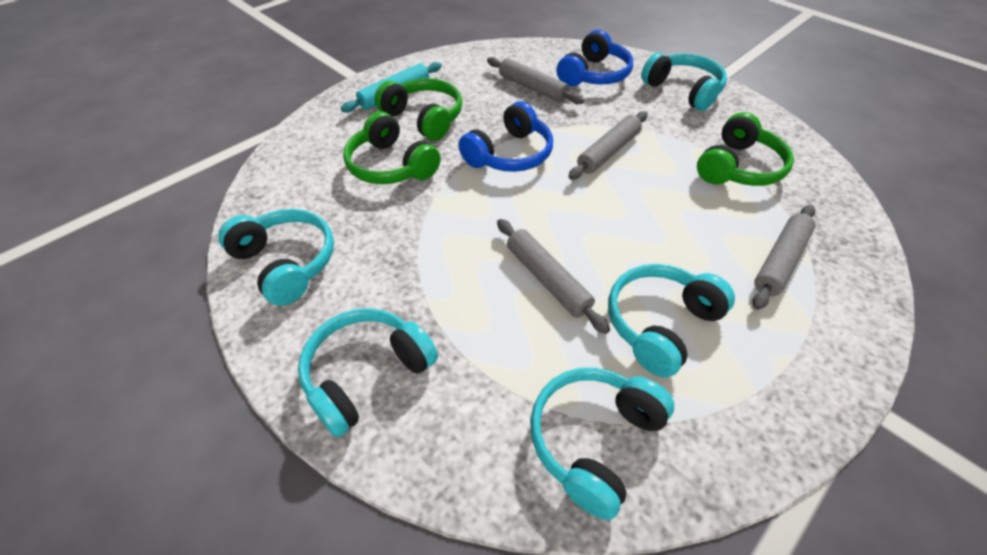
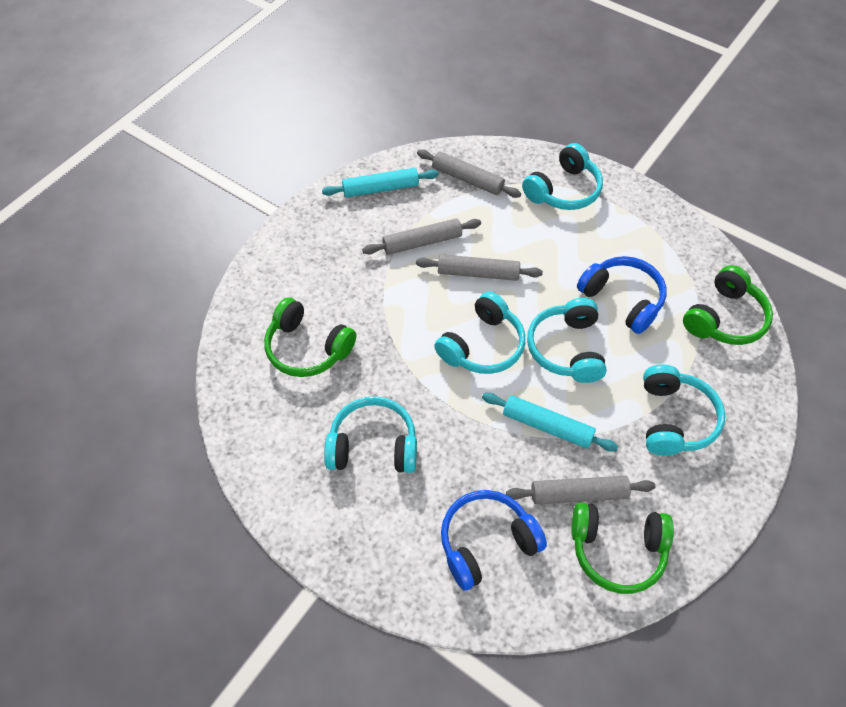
turquoise rolling pin: [341,62,442,113] = 1 -> [322,168,438,197] [482,393,618,452] = 2

